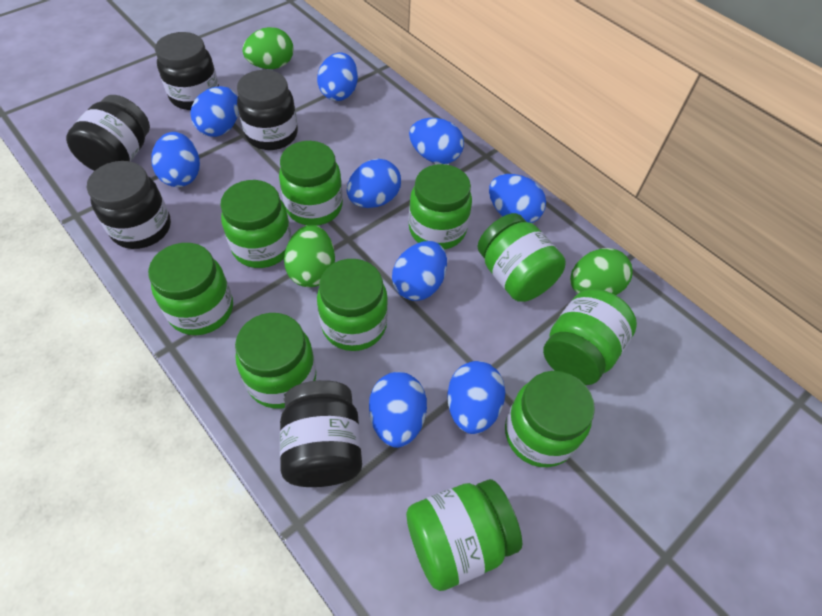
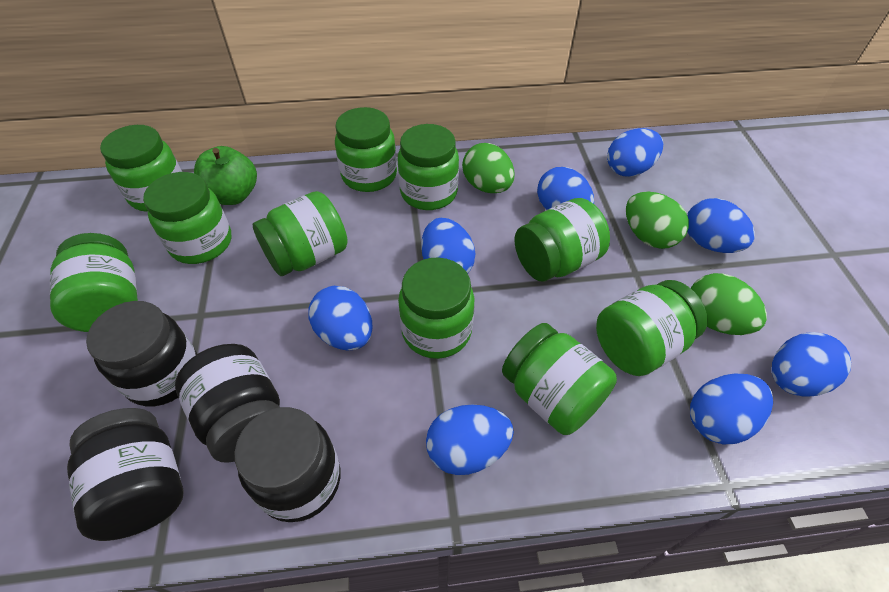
black jar: [66,95,150,171] [87,161,171,249] [155,32,219,110] [237,70,298,150] [280,380,362,487] = 5 -> [67,408,183,541] [86,301,197,407] [175,344,280,463] [234,407,341,522] = 4
blue egg: [151,132,200,187] [190,86,239,137] [317,52,358,101] [347,159,401,208] [369,372,427,448] [392,241,447,301] [409,118,464,164] [447,361,505,434] [489,174,546,223] = 9 -> [309,286,373,350] [421,218,475,274] [426,404,514,475] [537,167,594,210] [607,128,663,177] [687,198,755,253] [690,373,773,444] [772,332,851,396] = 8
green apple: none = 0 -> [194,146,257,205] = 1

